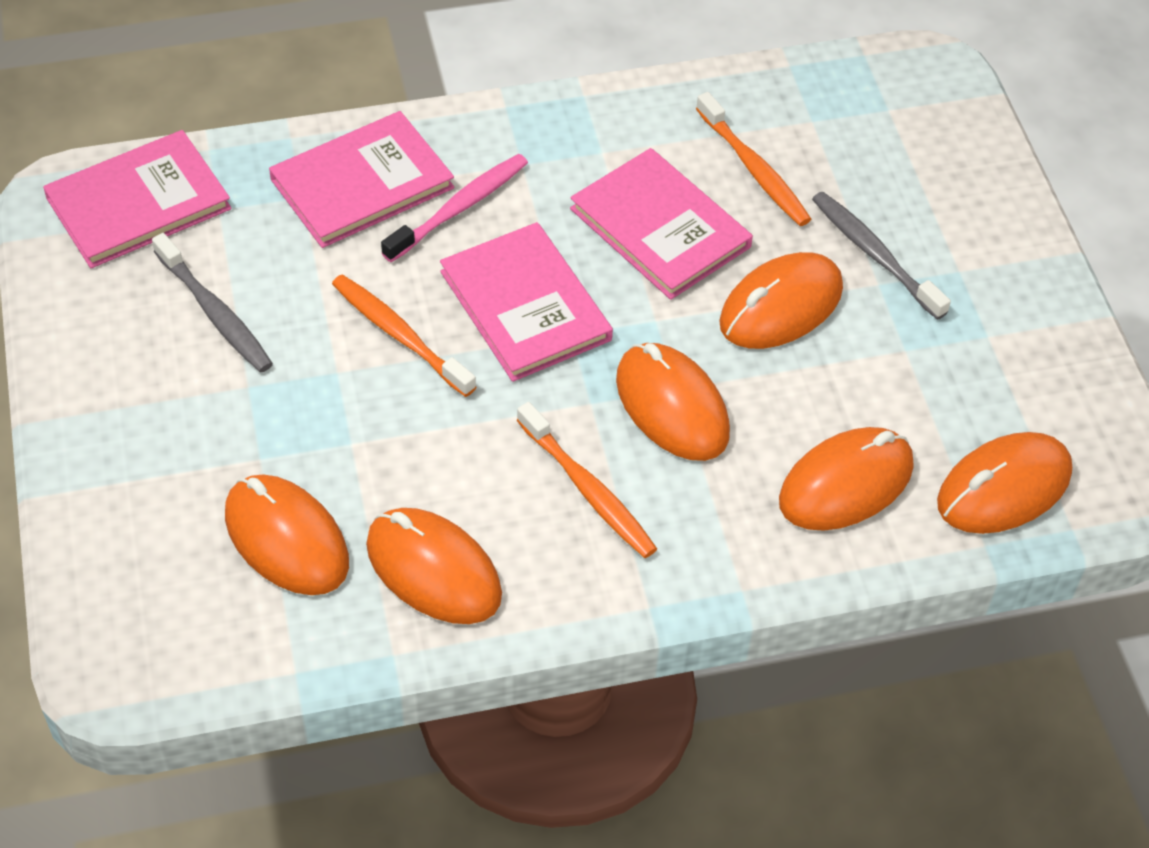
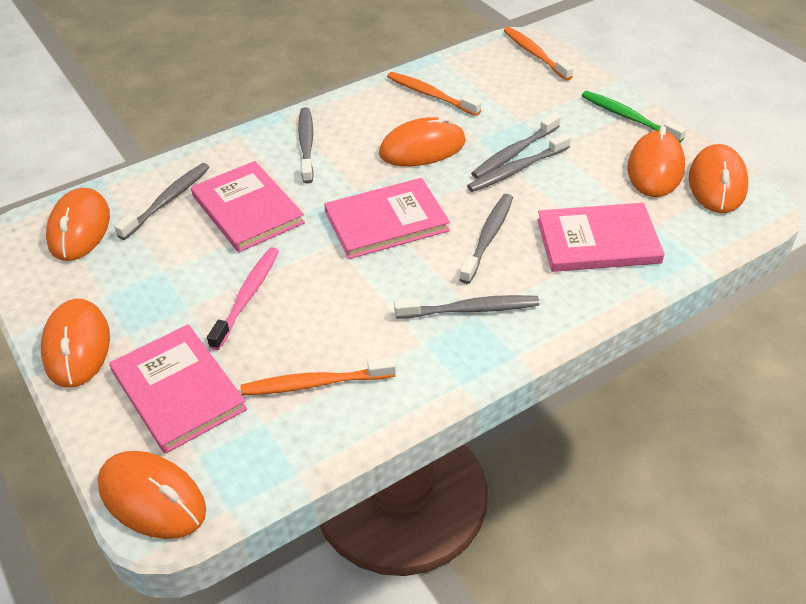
green toothbrush: none = 0 -> [582,91,686,143] = 1
grey toothbrush: [152,233,273,373] [812,192,951,320] = 2 -> [114,163,209,240] [298,107,314,184] [394,295,539,319] [459,194,513,284] [467,133,571,192] [471,113,560,179] = 6

